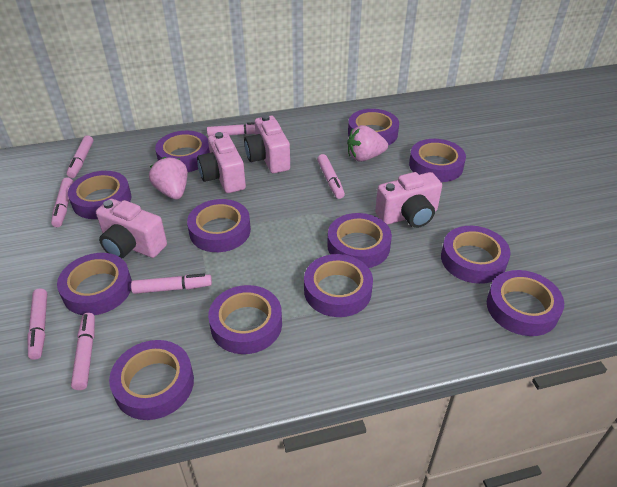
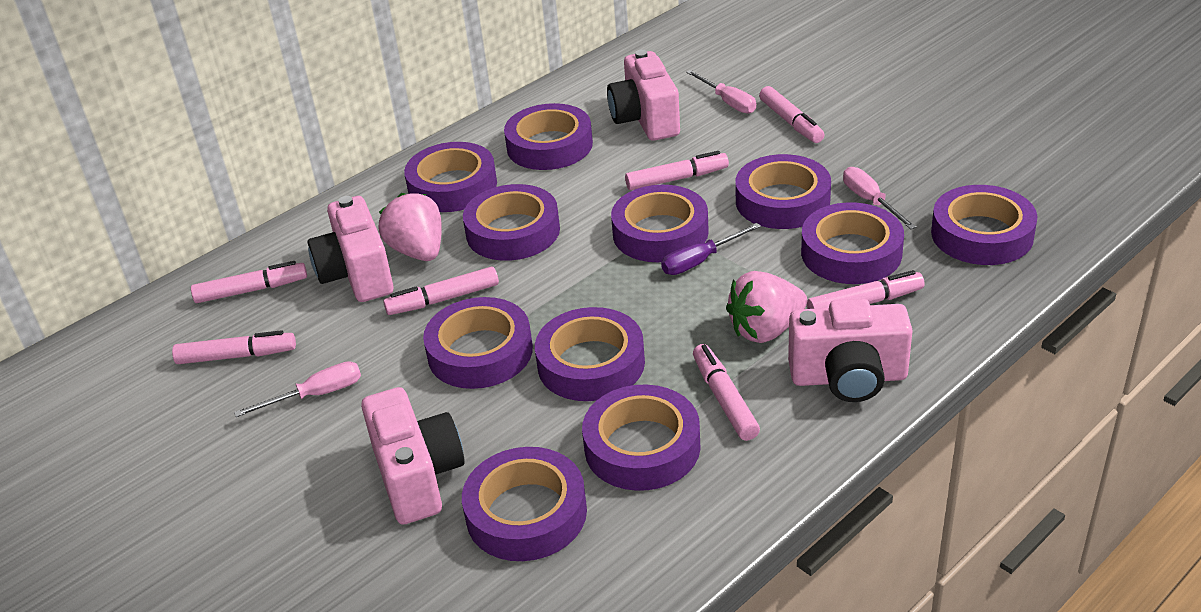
pink screwdriver: none = 0 -> [234,361,361,417] [686,70,756,114] [843,167,916,229] = 3
purple screwdriver: none = 0 -> [661,223,761,275] = 1
purple tape: [57,253,132,315] [68,171,132,219] [109,340,194,420] [155,131,210,172] [187,199,251,252] [208,285,282,354] [304,254,373,317] [327,213,392,268] [348,109,399,145] [409,139,466,182] [441,226,511,284] [487,270,564,336] = 12 -> [404,142,497,212] [423,297,533,389] [462,447,587,561] [463,184,560,261] [504,103,593,170] [535,307,645,401] [582,384,701,491] [611,185,709,262] [735,154,831,229] [801,202,904,284] [931,185,1038,265] = 11

